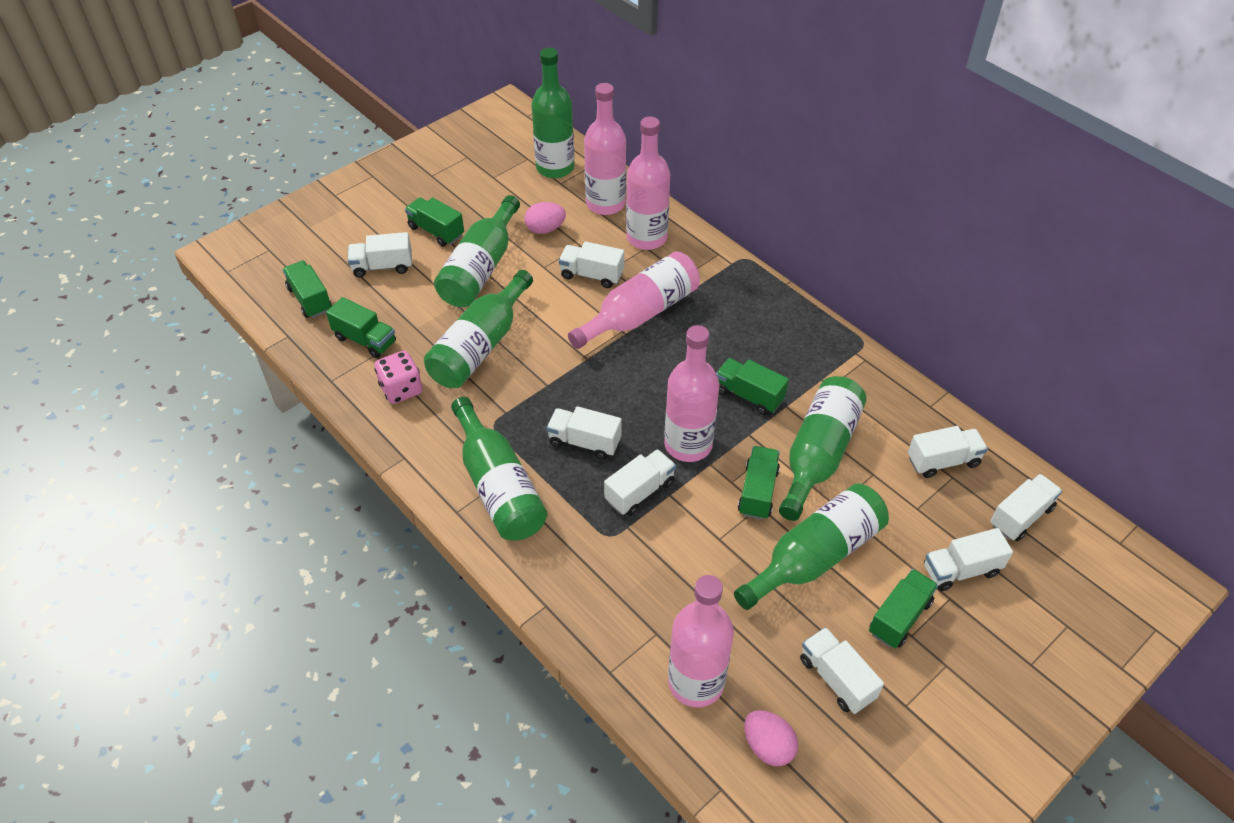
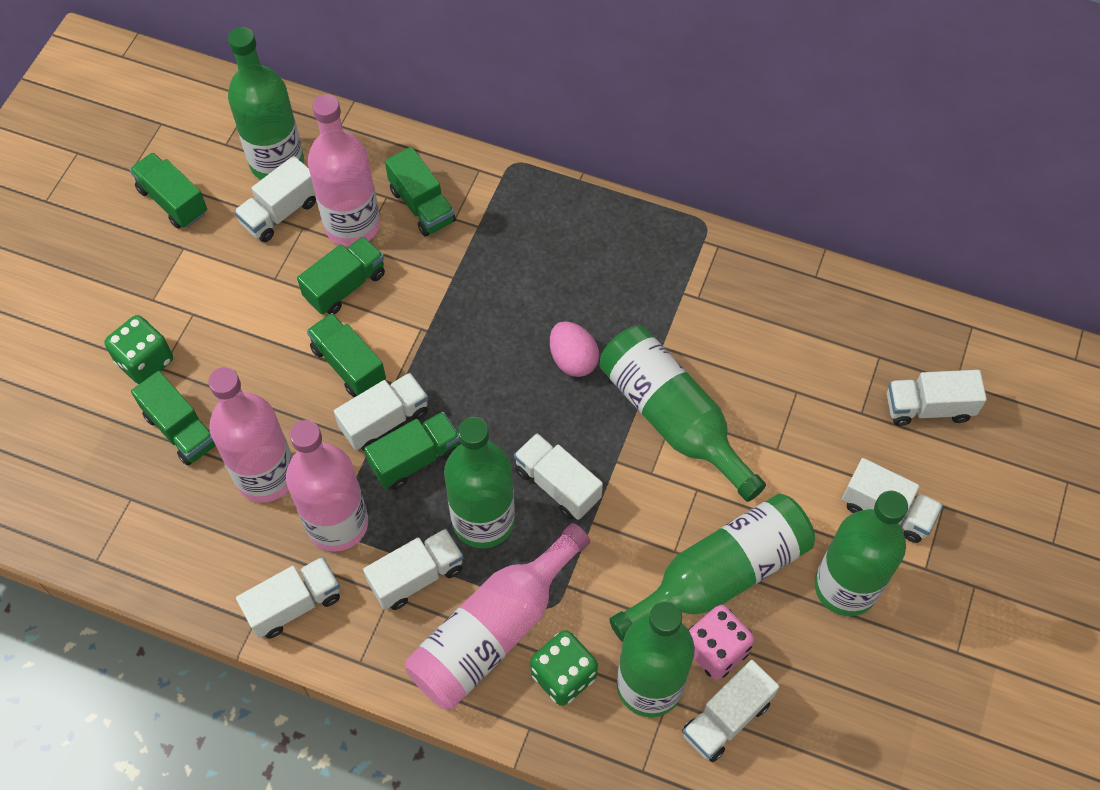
green dice: none = 0 -> [104,315,173,384] [530,630,598,706] = 2
pink bottle: [568,251,700,349] [584,83,626,215] [626,117,670,250] [664,325,720,462] [668,575,734,707] = 5 -> [208,367,293,503] [286,420,368,552] [308,94,380,247] [405,523,590,709] = 4
pink egg: [525,202,566,234] [744,710,798,766] = 2 -> [550,321,599,377] = 1

